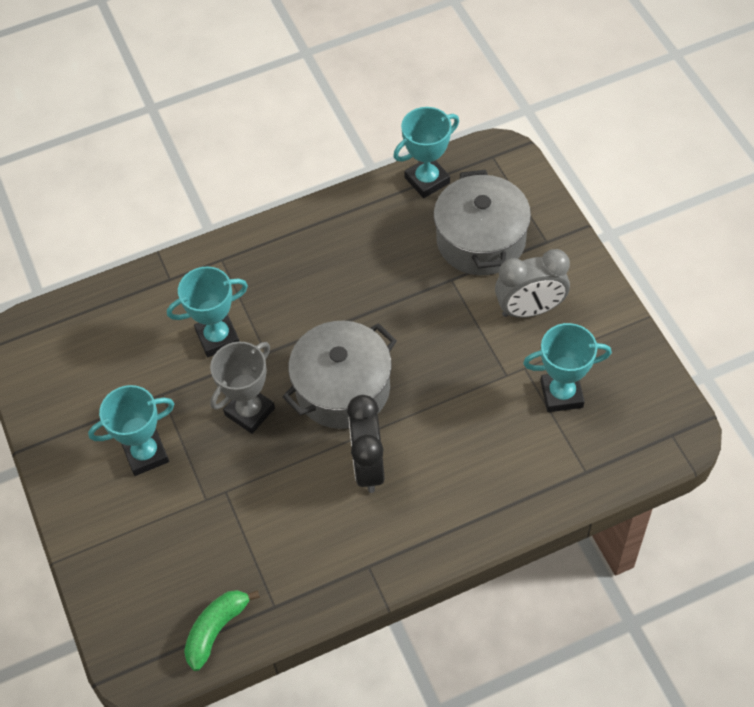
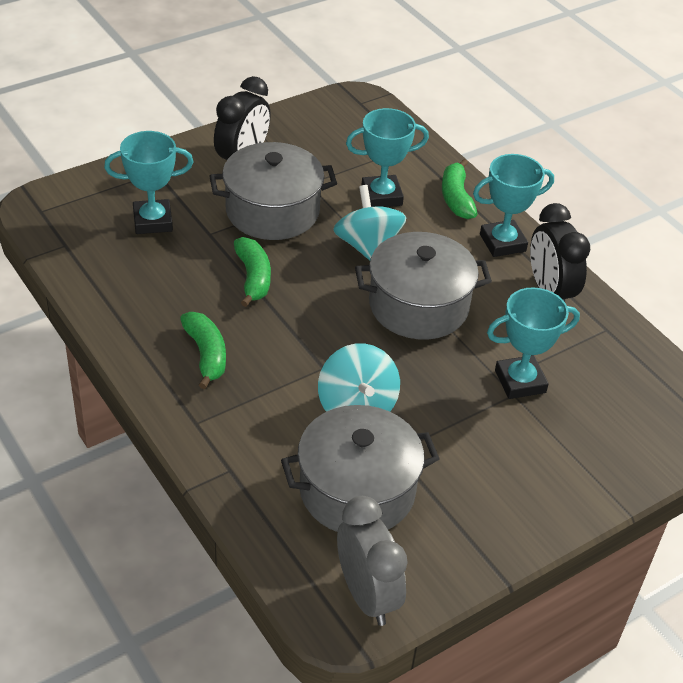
black clock: [347,395,385,493] = 1 -> [214,76,271,160] [530,203,590,302] = 2
green banana: [184,590,260,671] = 1 -> [180,312,226,389] [234,237,271,307] [442,159,478,219] = 3
grey pot: [283,321,397,429] [434,170,531,275] = 2 -> [209,142,337,240] [281,405,440,532] [355,232,492,340] = 3
grey trophy: [210,342,275,434] = 1 -> none = 0
turquoise spinning top: none = 0 -> [318,343,400,412] [333,185,406,261] = 2

